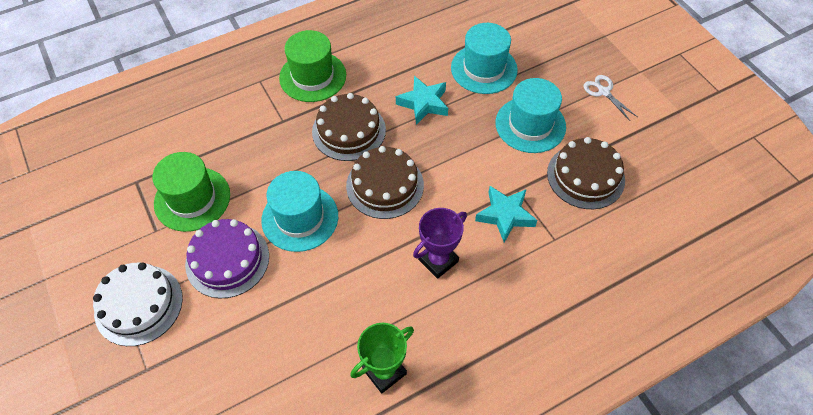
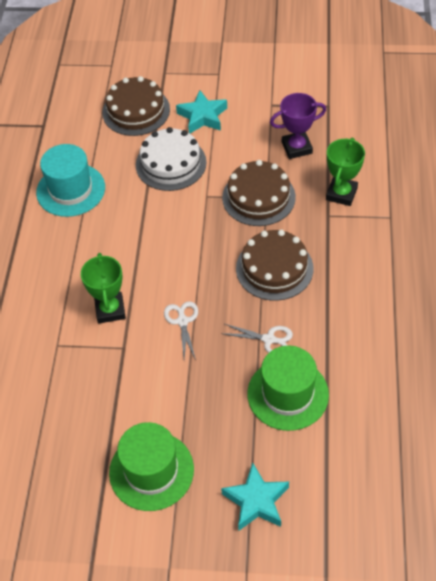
green trophy: [350,323,414,393] = 1 -> [81,253,126,323] [326,138,365,206] = 2
purple cake: [185,219,269,298] = 1 -> none = 0
turquoise hat: [261,171,338,252] [451,23,518,94] [495,78,566,153] = 3 -> [36,144,105,217] = 1
white scissors: [584,75,637,121] = 1 -> [164,301,198,360] [224,324,293,353] = 2

